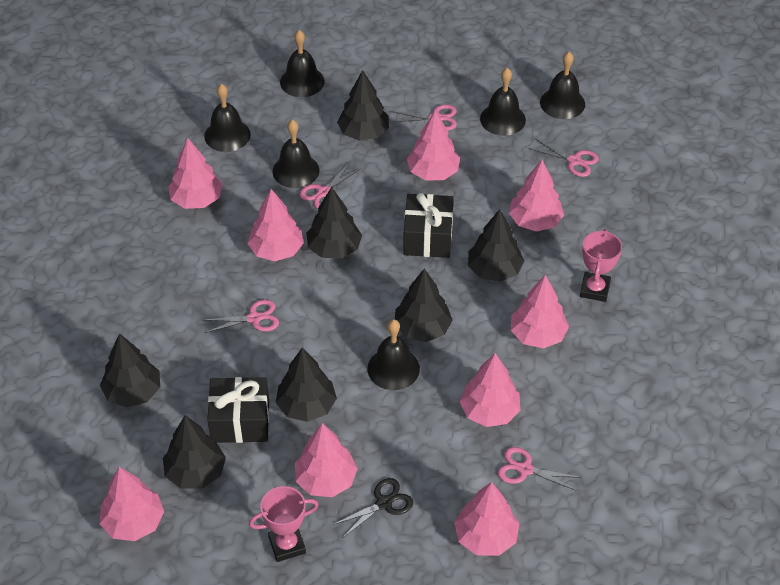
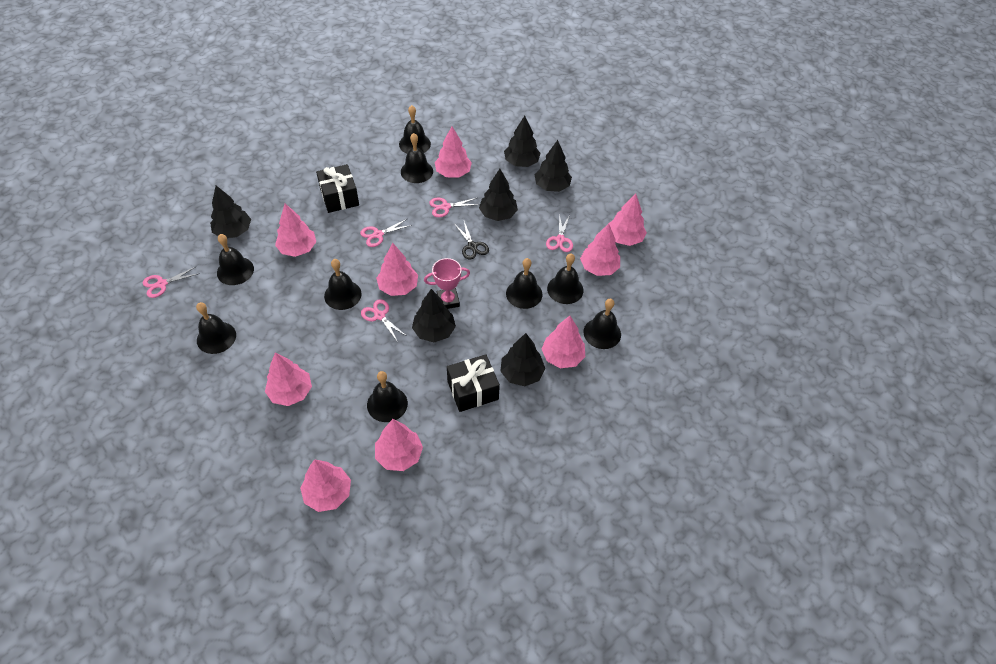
black bell: [204,84,251,152] [272,119,319,188] [280,30,325,97] [367,319,420,390] [480,68,526,136] [540,52,585,119] = 6 -> [196,302,236,354] [217,234,254,285] [324,259,362,310] [367,371,408,422] [399,105,431,154] [401,133,433,183] [506,258,542,309] [547,254,583,304] [584,299,621,349] = 9
black tree: [100,333,160,408] [163,415,226,489] [276,347,337,422] [306,187,362,259] [337,70,389,141] [395,269,453,342] [468,209,524,282] = 7 -> [210,186,251,238] [412,289,456,342] [479,169,518,221] [500,333,545,386] [504,116,540,167] [535,140,572,192] = 6
pink trophy: [249,486,319,562] [580,229,622,302] = 2 -> [424,258,470,309] = 1

